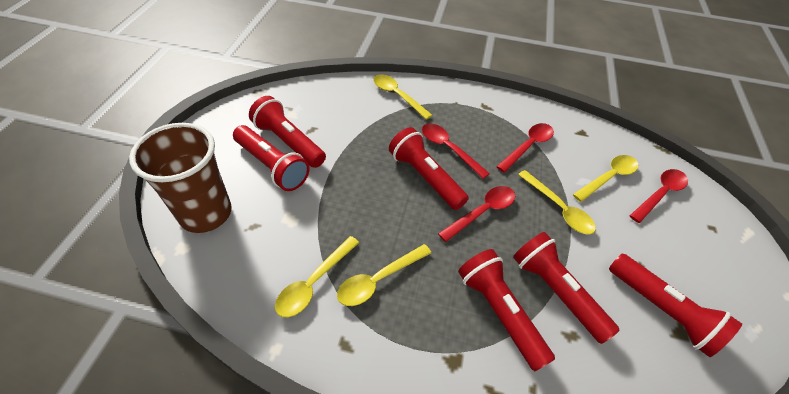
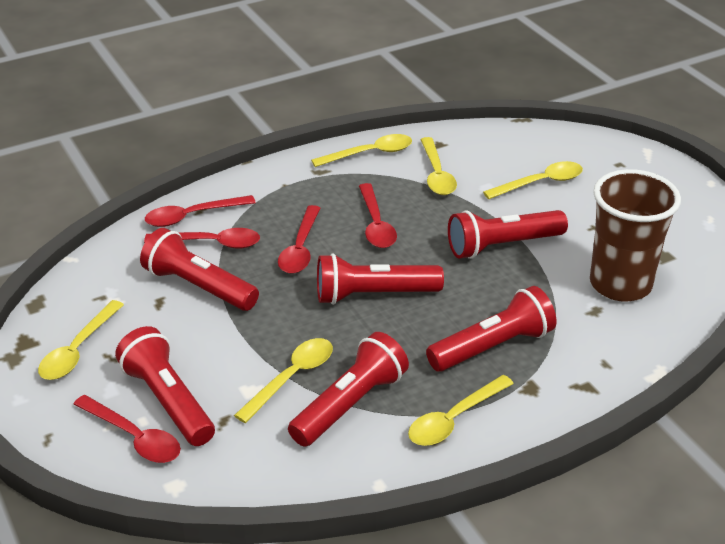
red spoon: [422,124,490,179] [438,186,515,242] [496,123,554,173] [630,169,688,223] = 4 -> [73,395,181,463] [144,228,260,249] [145,195,256,227] [278,205,321,274] [359,183,397,248] = 5
yellow spoon: [275,236,359,317] [337,244,431,306] [373,74,432,120] [518,170,596,235] [573,155,638,202] = 5 -> [38,300,124,380] [234,338,333,423] [311,134,412,167] [408,375,514,446] [420,137,457,195] [483,161,583,199] = 6

